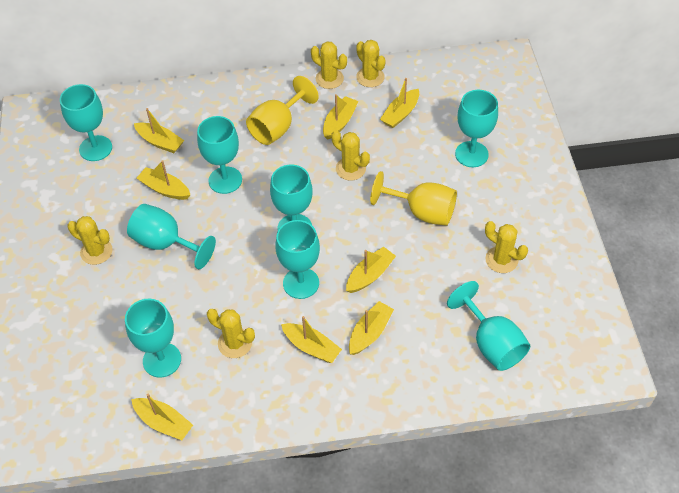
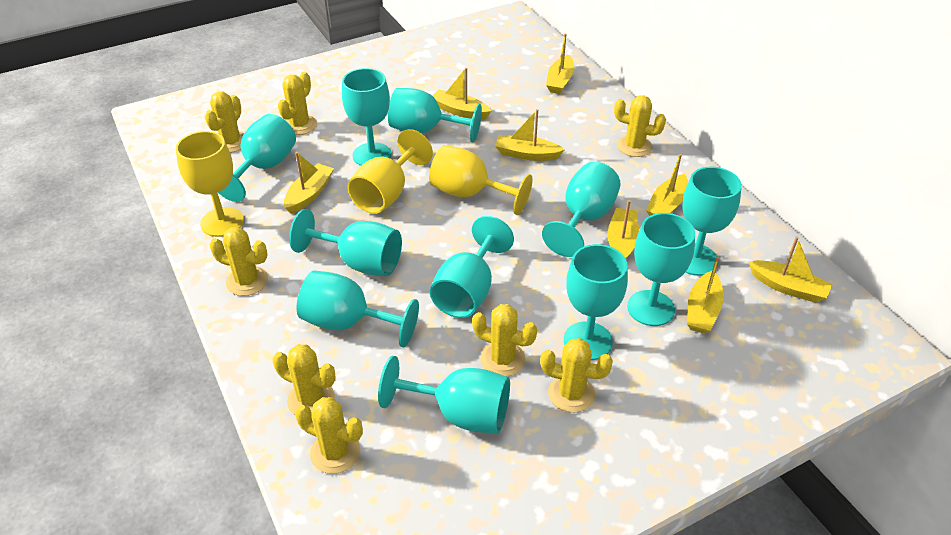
turquoise goblet: [60,84,112,161] [125,299,181,378] [127,204,216,269] [197,116,242,194] [270,165,313,230] [275,220,320,299] [447,281,530,371] [455,90,498,167] = 8 -> [218,114,296,202] [289,209,402,276] [297,270,419,347] [342,68,392,166] [378,356,510,433] [388,88,482,142] [430,216,514,318] [542,162,621,257] [564,244,628,360] [627,213,695,326] [683,167,742,276] = 11
yellow cactus: [67,216,113,265] [207,309,255,358] [311,41,347,89] [331,130,370,180] [356,40,386,87] [485,221,528,273] = 6 -> [205,91,244,153] [209,227,268,296] [273,344,336,415] [278,72,317,135] [295,397,363,474] [472,304,537,377] [540,338,613,413] [614,95,666,157] = 8
yellow goblet: [246,76,319,145] [370,171,457,226] = 2 -> [176,131,244,237] [347,129,433,214] [429,145,533,215] = 3

